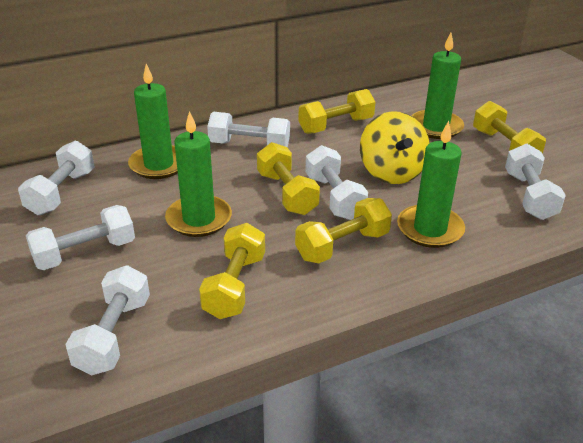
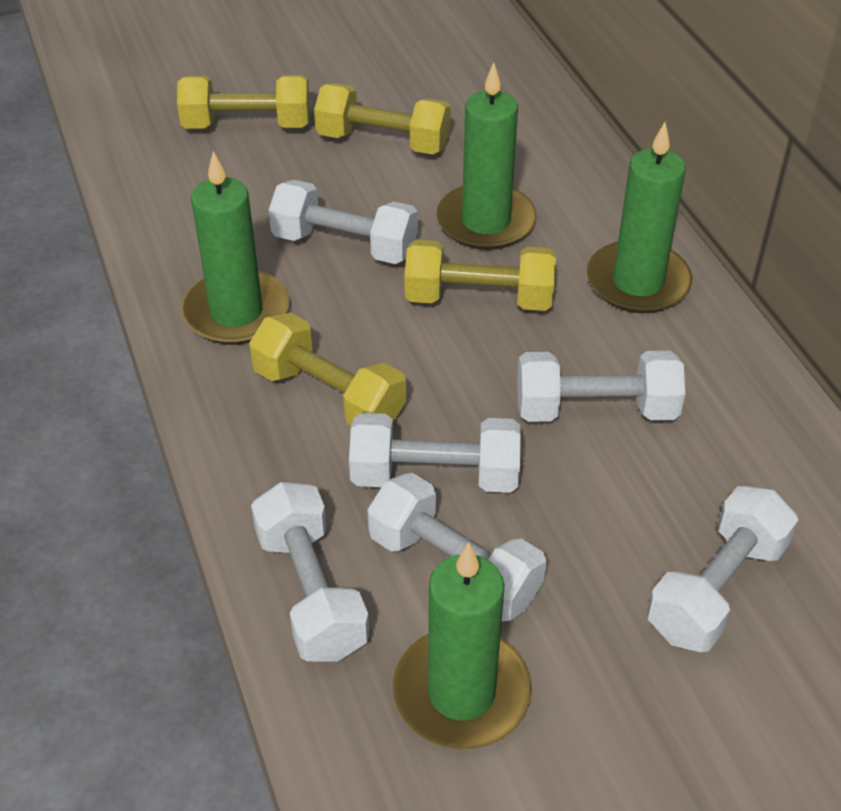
yellow dumbbell: [199,223,265,319] [257,142,320,215] [295,198,392,264] [298,89,375,134] [473,101,546,154] = 5 -> [177,75,310,129] [249,313,406,426] [314,83,451,154] [404,240,556,311] = 4
yellow spinning top: [360,111,430,184] = 1 -> none = 0

